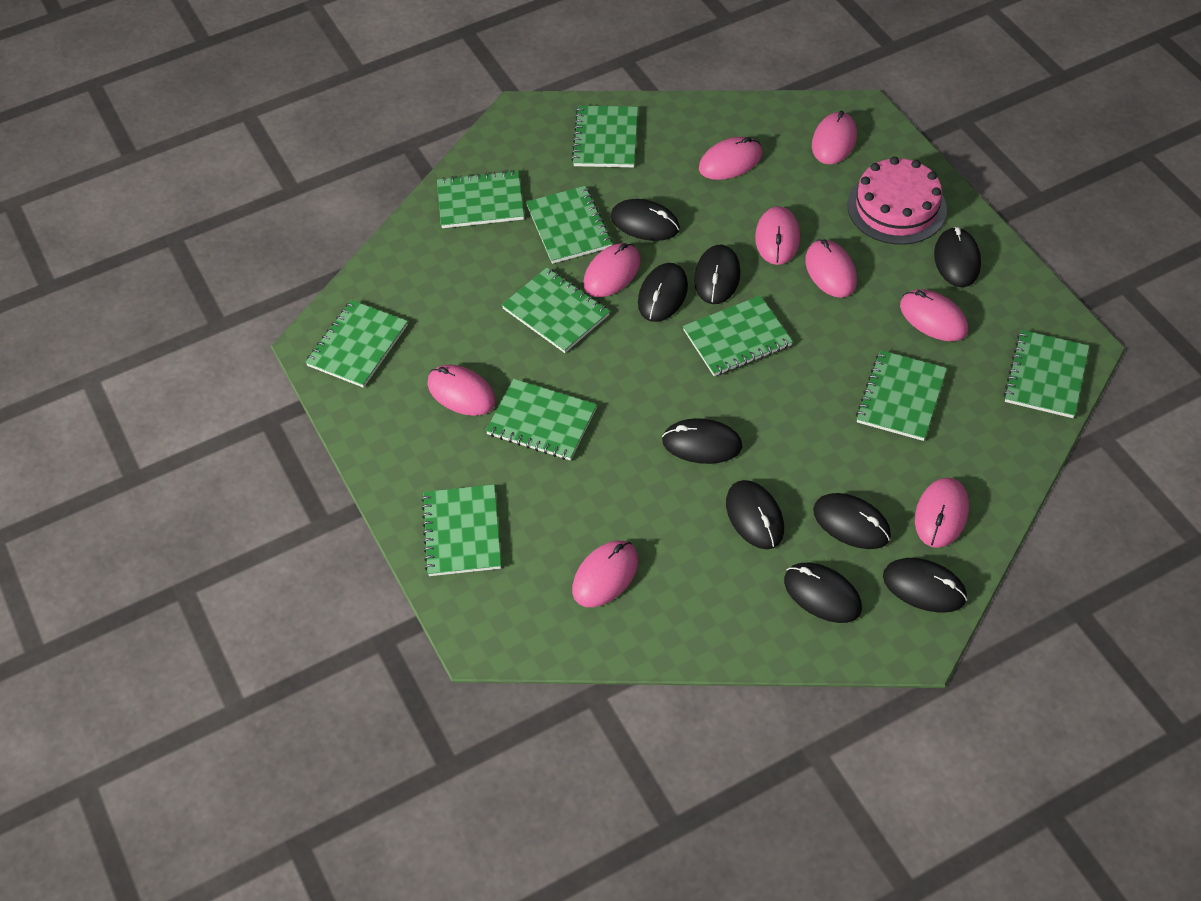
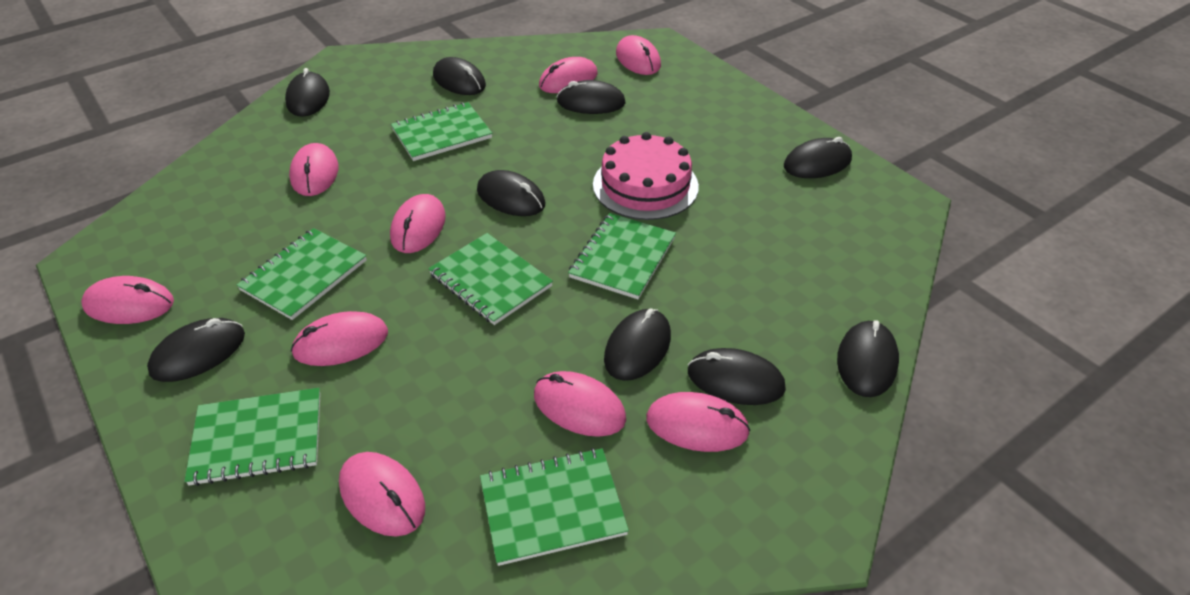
green notebook: [305,300,408,388] [421,485,501,576] [437,170,524,228] [486,379,597,460] [502,267,610,353] [526,186,612,264] [571,106,638,167] [683,295,793,376] [856,350,947,441] [1004,330,1089,418] = 10 -> [184,388,321,486] [237,228,367,320] [391,102,492,161] [428,233,553,325] [480,448,629,566] [568,213,676,299] = 6

